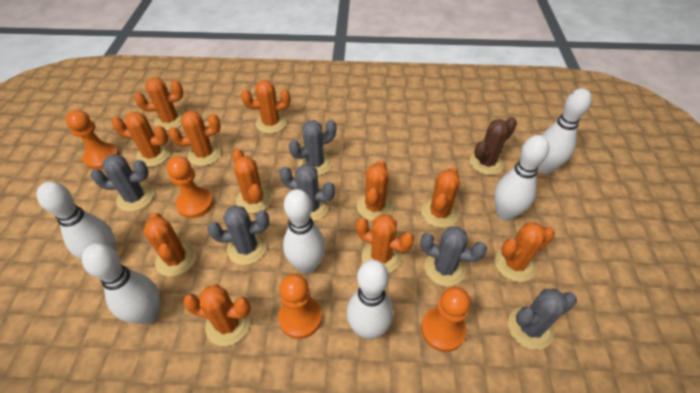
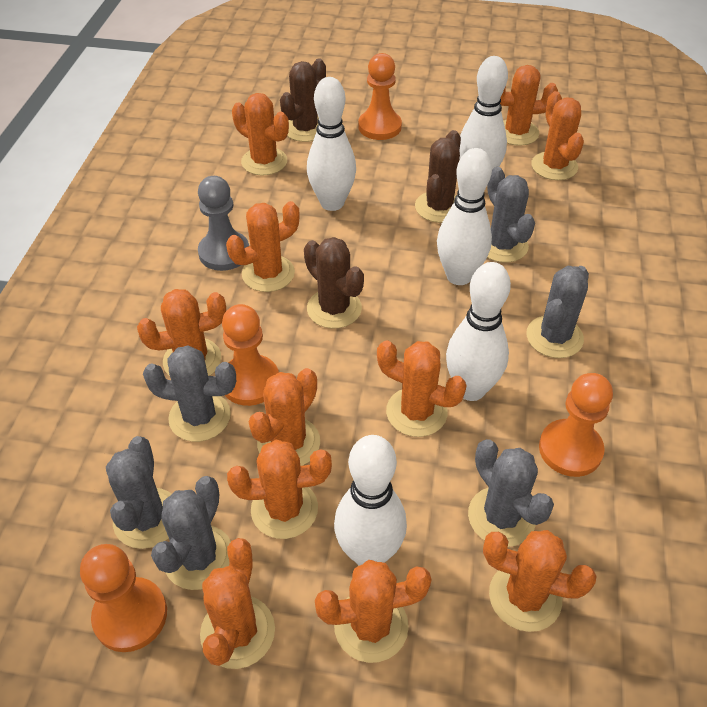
brown cactus: [470,117,517,175] = 1 -> [280,58,326,142] [304,237,364,328] [415,130,461,223] = 3
grey pawn: none = 0 -> [198,176,249,271] = 1
white bowling pin: [37,182,116,260] [82,243,160,324] [283,189,325,273] [347,260,393,339] [494,135,549,221] [537,88,592,174] = 6 -> [307,77,356,211] [334,435,407,566] [437,148,492,285] [446,262,511,401] [459,56,508,170] = 5

